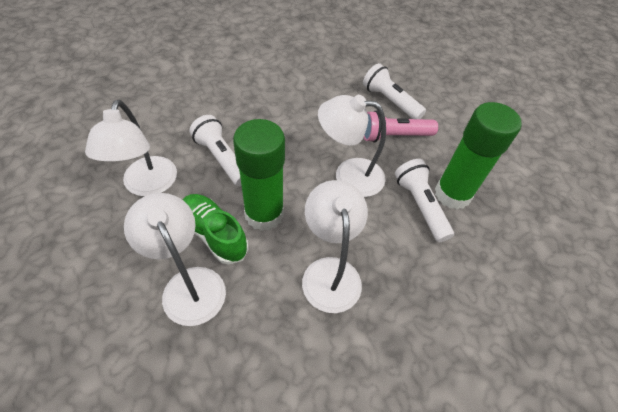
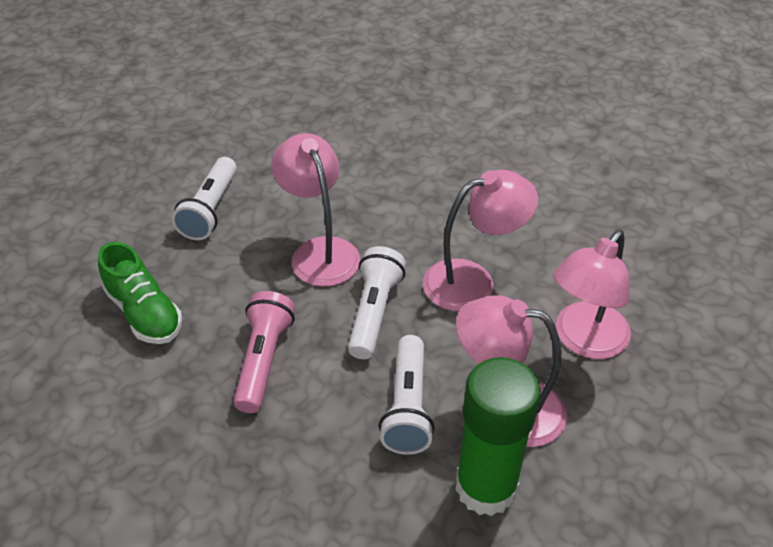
green glue stick: [233,119,285,231] [435,102,522,209] = 2 -> [455,357,541,516] = 1
pink lamp: none = 0 -> [271,133,360,287] [423,170,538,311] [456,295,567,447] [554,230,631,359] = 4
white lamp: [85,100,177,196] [124,193,226,326] [302,180,368,313] [318,95,386,197] = 4 -> none = 0

